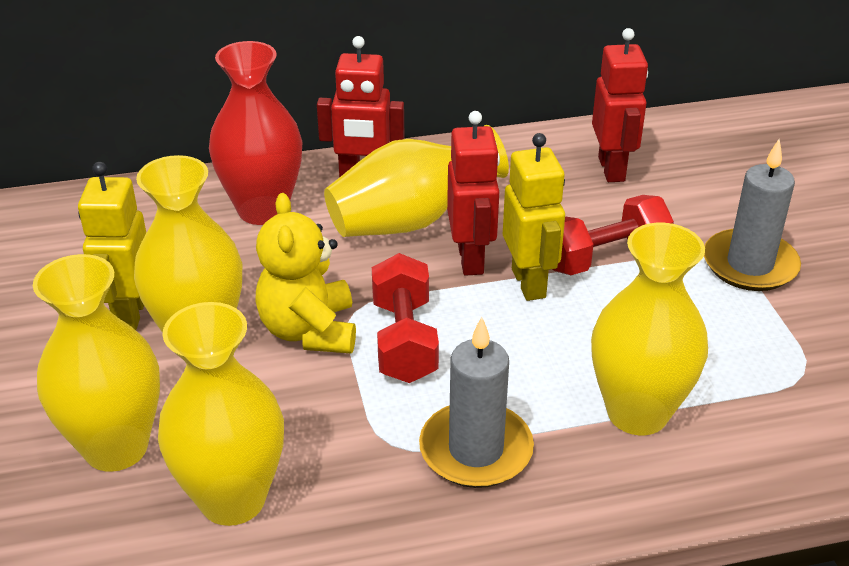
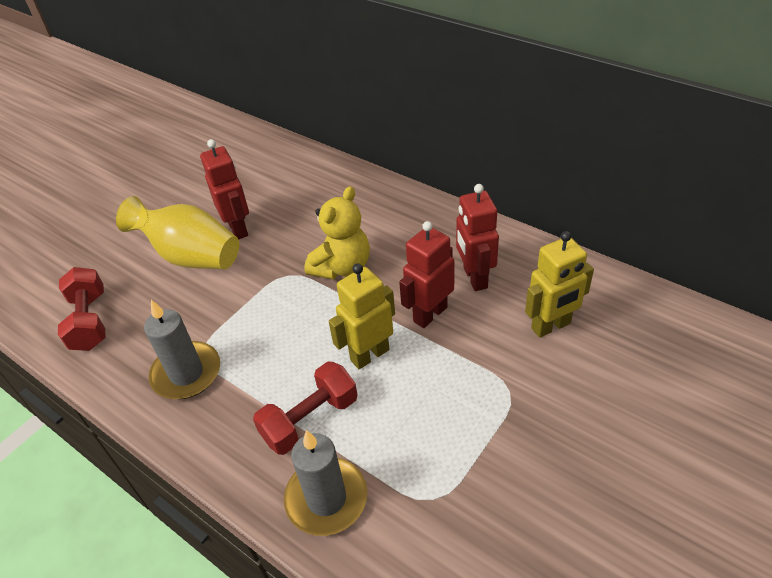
red vase: [209,41,302,225] = 1 -> none = 0
yellow vase: [33,254,160,472] [134,155,242,333] [158,302,284,526] [324,125,509,237] [591,223,708,435] = 5 -> [116,196,239,269] = 1

